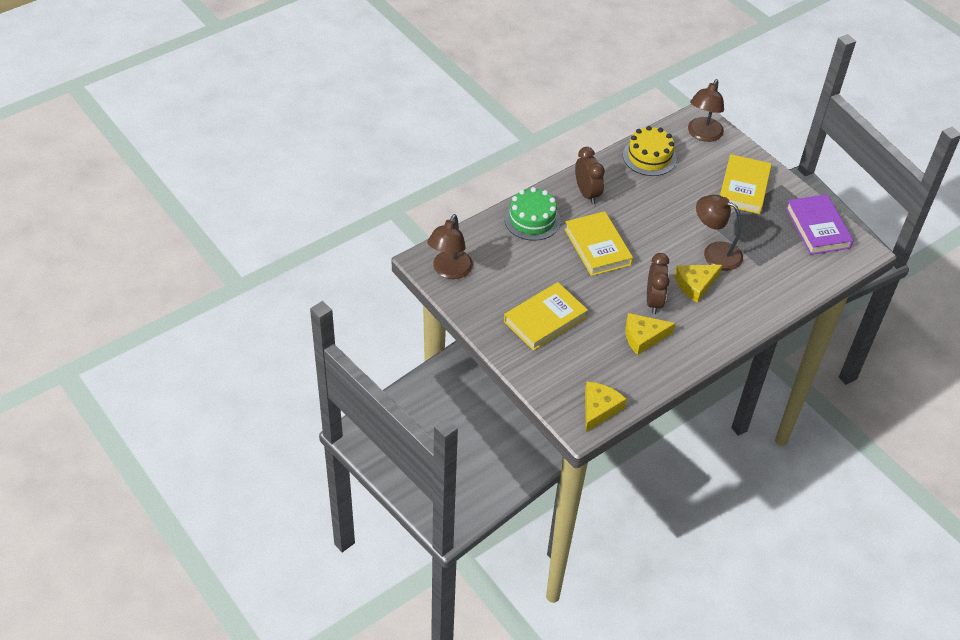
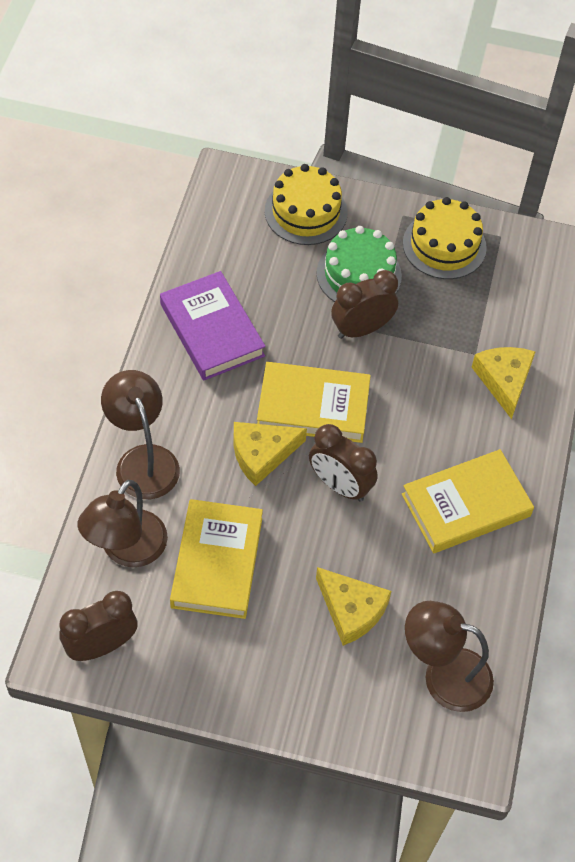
brown clock: [575,147,605,204] [647,253,669,314] = 2 -> [59,591,138,661] [309,424,378,502] [331,270,398,339] = 3
yellow cake: [623,126,677,176] = 1 -> [265,164,347,245] [403,197,487,279] = 2

